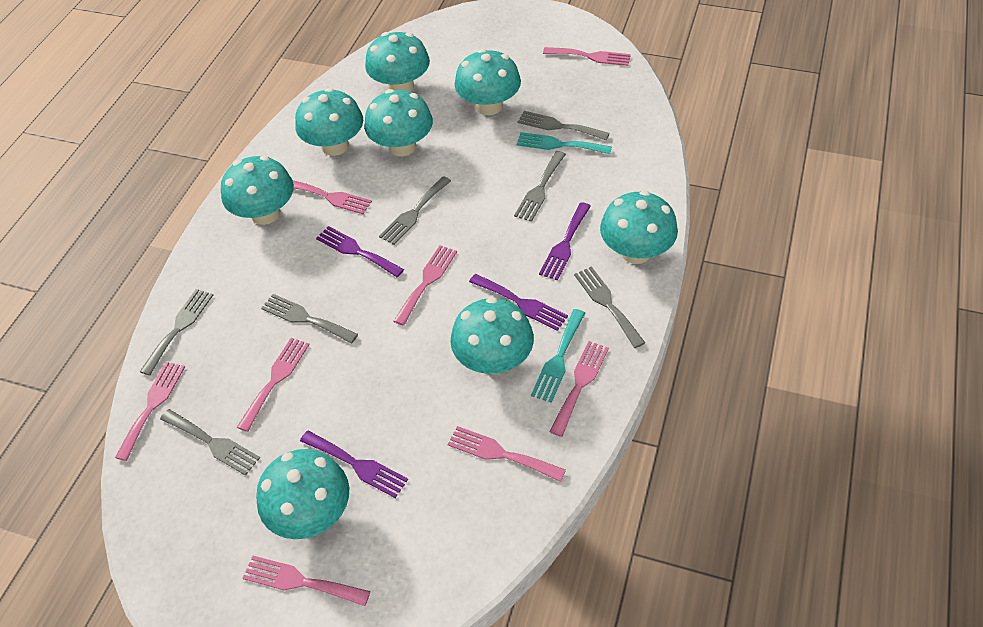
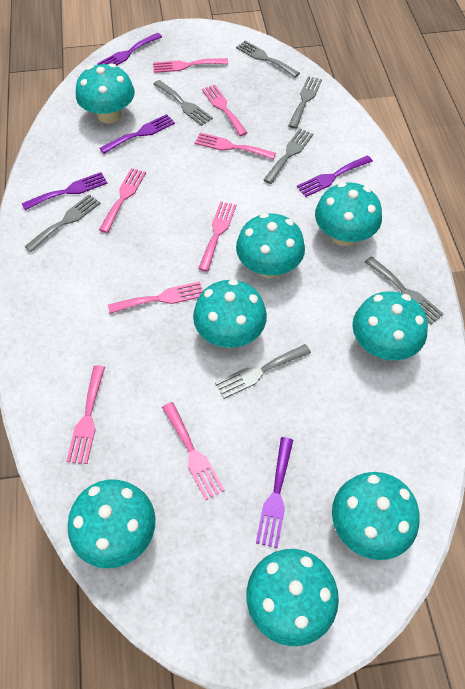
purple fork: [300,431,408,498] [316,226,404,277] [469,274,568,331] [539,202,591,280] = 4 -> [22,172,108,210] [97,33,162,66] [100,114,175,154] [256,437,293,548] [297,155,373,197] = 5
turquoise fork: [517,132,612,154] [531,309,585,403] = 2 -> none = 0

